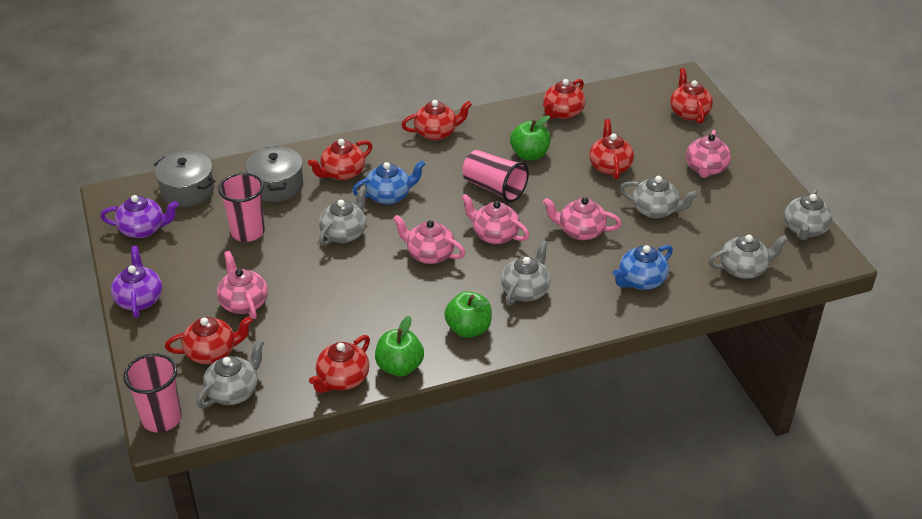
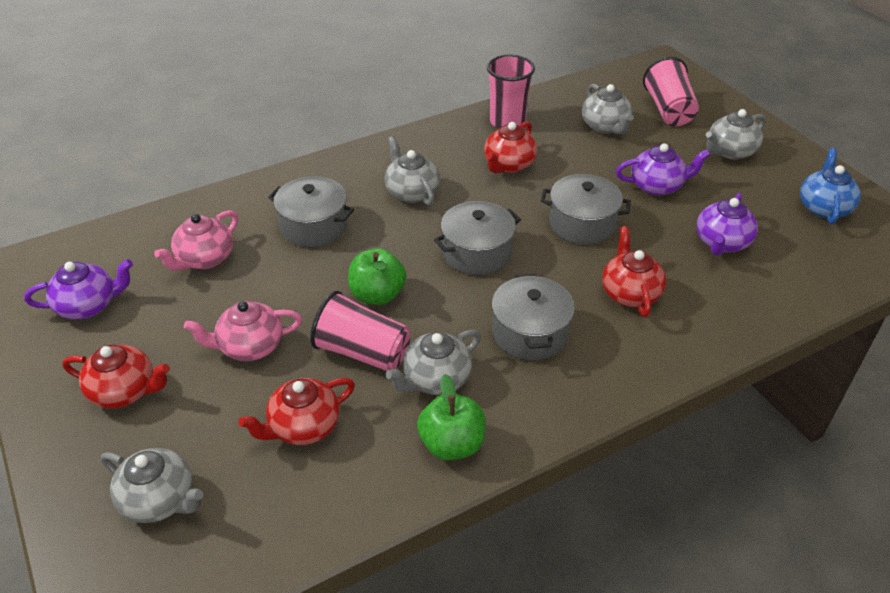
blue teapot: [352,160,425,205] [613,245,673,290] = 2 -> [800,148,861,224] = 1
green apple: [375,316,424,376] [444,291,492,338] [510,115,551,160] = 3 -> [348,248,406,305] [417,374,486,460] = 2
grey pot: [154,151,215,207] [246,146,303,202] = 2 -> [268,176,354,247] [434,201,521,275] [492,274,575,360] [541,174,631,245] = 4
grey teapot: [196,339,264,408] [319,186,367,246] [501,240,551,306] [620,176,698,218] [708,235,788,279] [784,189,833,240] = 6 -> [101,448,203,523] [384,136,440,205] [385,329,481,395] [582,84,634,134] [706,109,766,160] = 5
pink teapot: [217,251,268,319] [393,215,465,264] [461,194,530,244] [543,197,622,240] [686,130,731,178] = 5 -> [154,210,238,271] [184,301,302,361] = 2
purple teapot: [100,195,179,238] [111,246,162,318] = 2 -> [24,259,133,319] [616,143,710,196] [696,193,758,256] = 3
red teapot: [165,316,253,364] [308,139,372,180] [309,335,370,393] [401,100,472,140] [543,79,585,119] [589,119,634,180] [670,68,713,124] = 7 -> [62,345,170,409] [238,378,355,445] [484,121,537,173] [602,226,666,317] = 4

